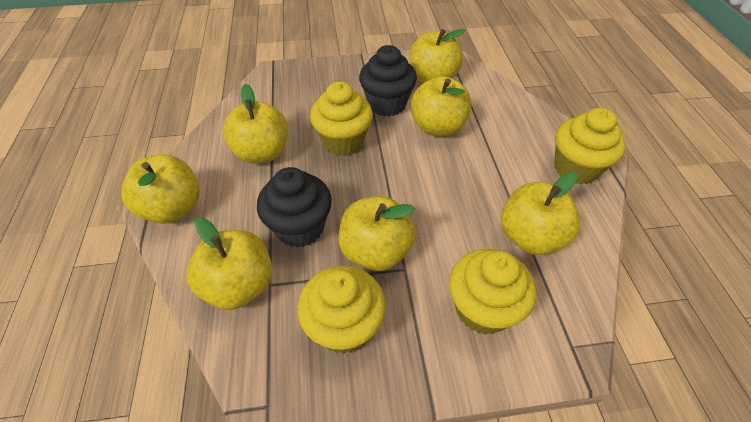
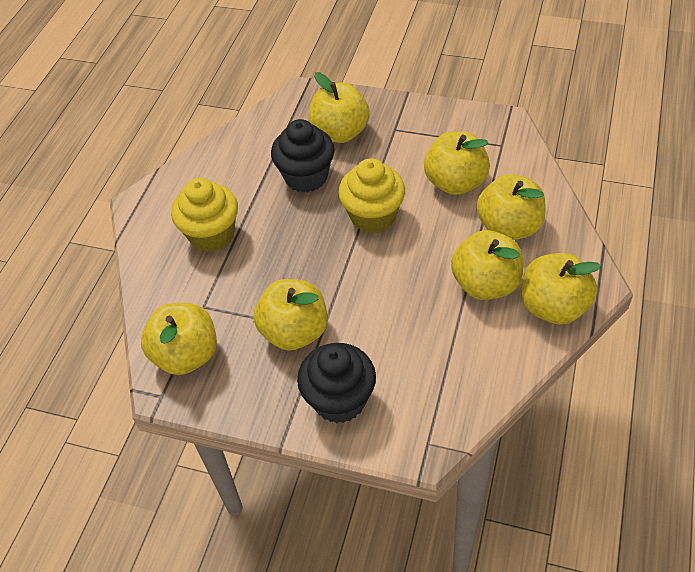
yellow cupcake: [297,266,386,354] [310,81,373,156] [449,249,536,335] [554,108,626,184] = 4 -> [171,178,238,252] [338,158,405,233] = 2

